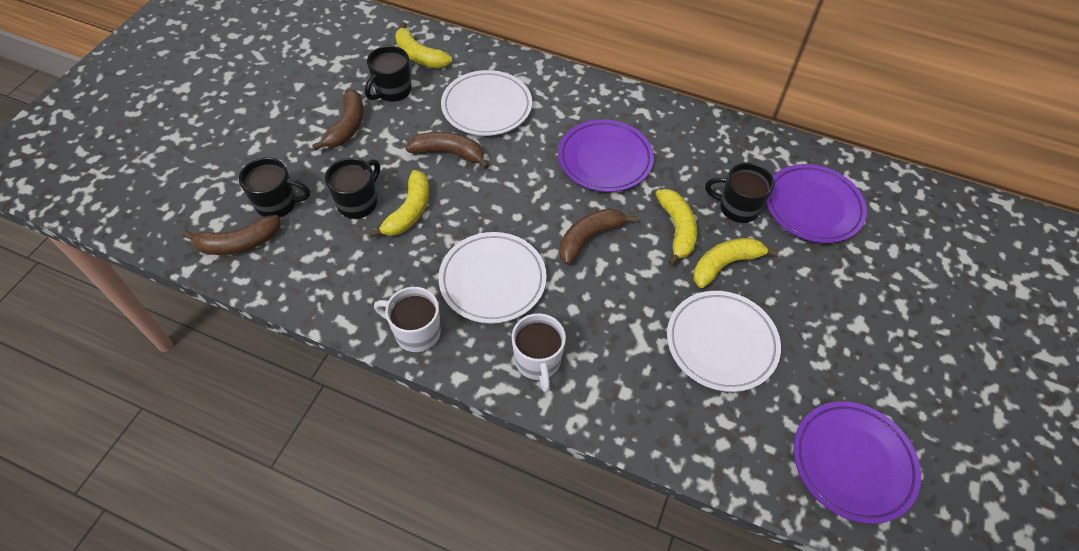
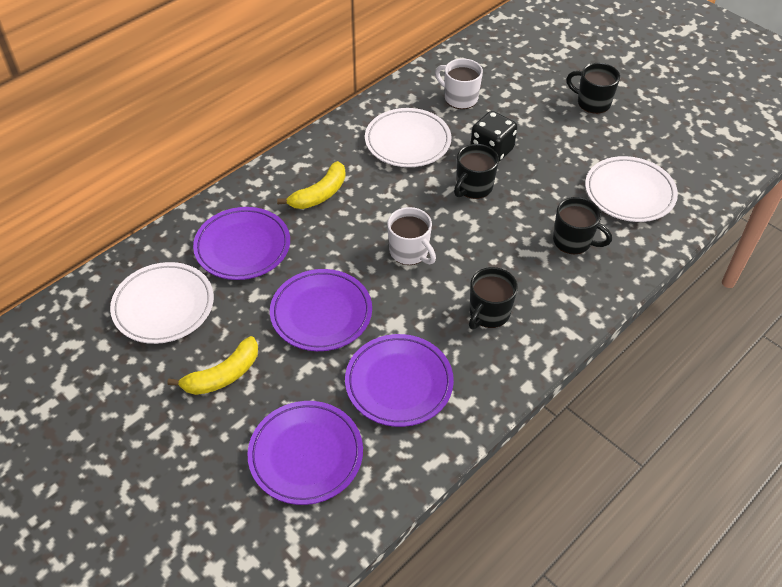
black dice: none = 0 -> [471,111,517,162] = 1
brown banana: [182,215,280,255] [312,89,364,150] [405,132,489,169] [559,208,637,265] = 4 -> none = 0
purple plate: [558,119,654,192] [766,164,867,243] [793,402,921,524] = 3 -> [193,207,290,280] [247,401,363,505] [270,269,372,351] [345,334,454,427] = 4
yellow banana: [369,170,429,238] [395,22,452,68] [656,189,697,266] [694,238,779,288] = 4 -> [168,336,258,395] [277,161,346,209] = 2

